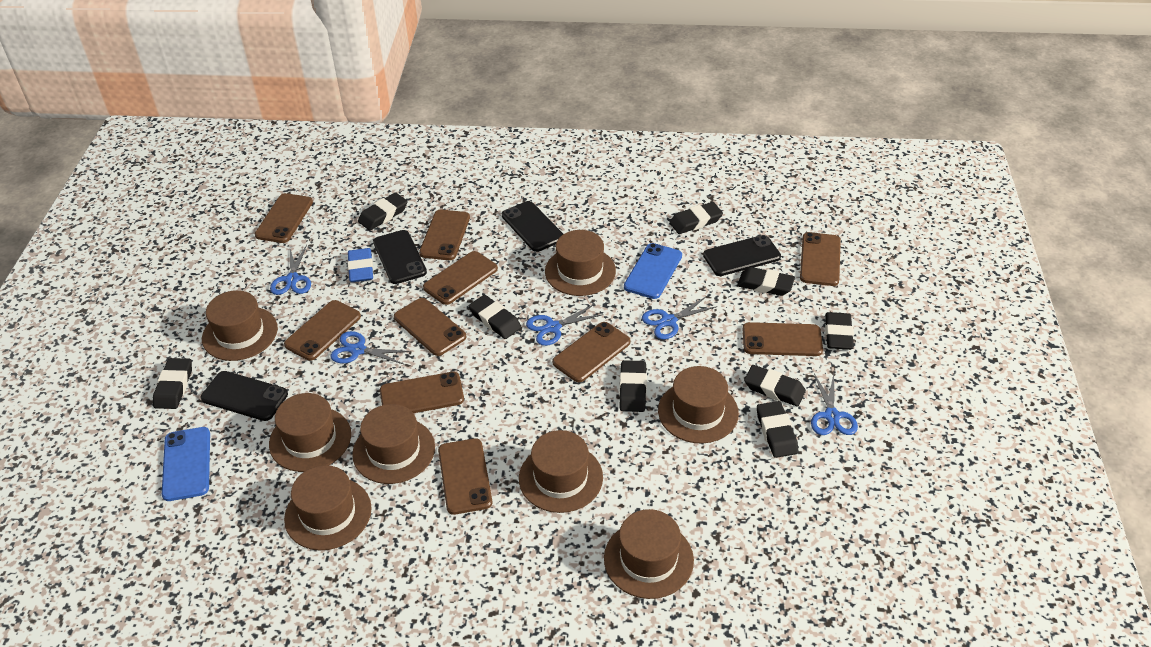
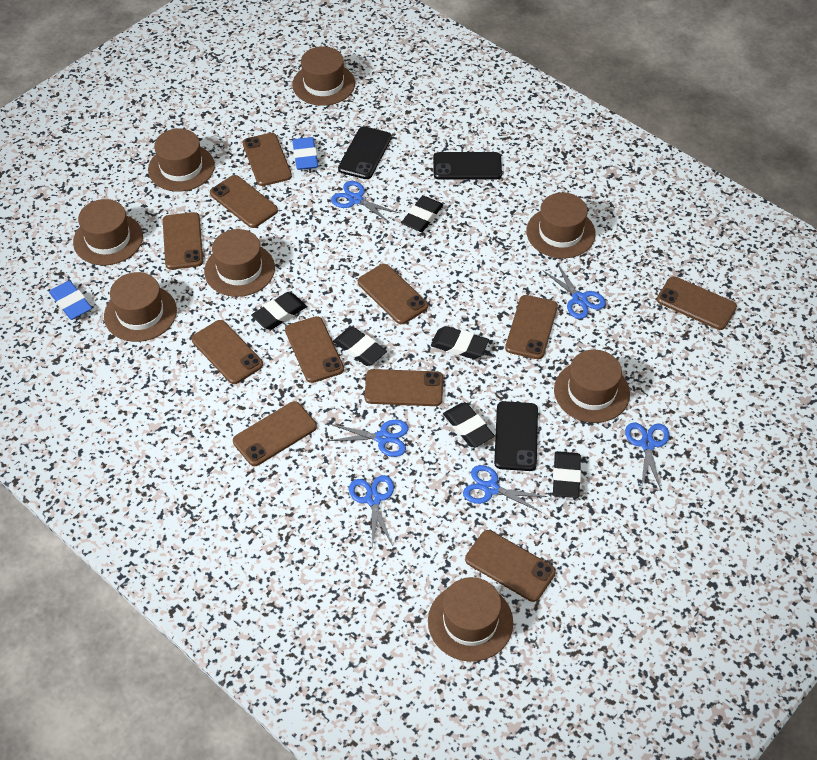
black eraser: [153,358,192,409] [358,192,408,231] [469,295,522,339] [619,360,647,412] [669,202,723,234] [737,267,795,296] [744,365,806,406] [757,401,798,458] [825,312,854,350] = 9 -> [251,292,307,330] [333,327,387,366] [401,196,443,232] [431,326,489,359] [443,403,495,447] [553,451,581,498] = 6
black phone: [201,371,288,421] [373,230,427,284] [502,201,563,252] [703,235,781,276] = 4 -> [338,126,392,179] [433,152,502,180] [494,401,538,471] = 3
blue eraser: [347,248,373,282] = 1 -> [49,281,92,320] [292,137,318,170] = 2
blue phone: [162,427,210,501] [624,243,682,299] = 2 -> none = 0
blue scissors: [270,245,311,295] [330,331,411,365] [526,304,604,346] [642,296,717,340] [811,374,858,435] = 5 -> [328,420,409,457] [331,181,399,223] [349,475,394,548] [463,465,548,513] [543,263,606,319] [625,423,669,490] = 6
brown phone: [255,193,313,243] [284,300,361,361] [380,372,464,413] [394,298,467,356] [419,209,470,260] [423,251,498,305] [438,438,492,515] [552,322,631,382] [742,322,823,356] [800,232,841,286] = 10 -> [163,212,203,270] [192,320,263,384] [210,175,278,228] [233,401,317,466] [243,133,292,186] [285,316,344,383] [358,264,428,324] [365,369,443,406] [465,530,556,602] [505,295,558,359] [657,276,737,330] = 11

